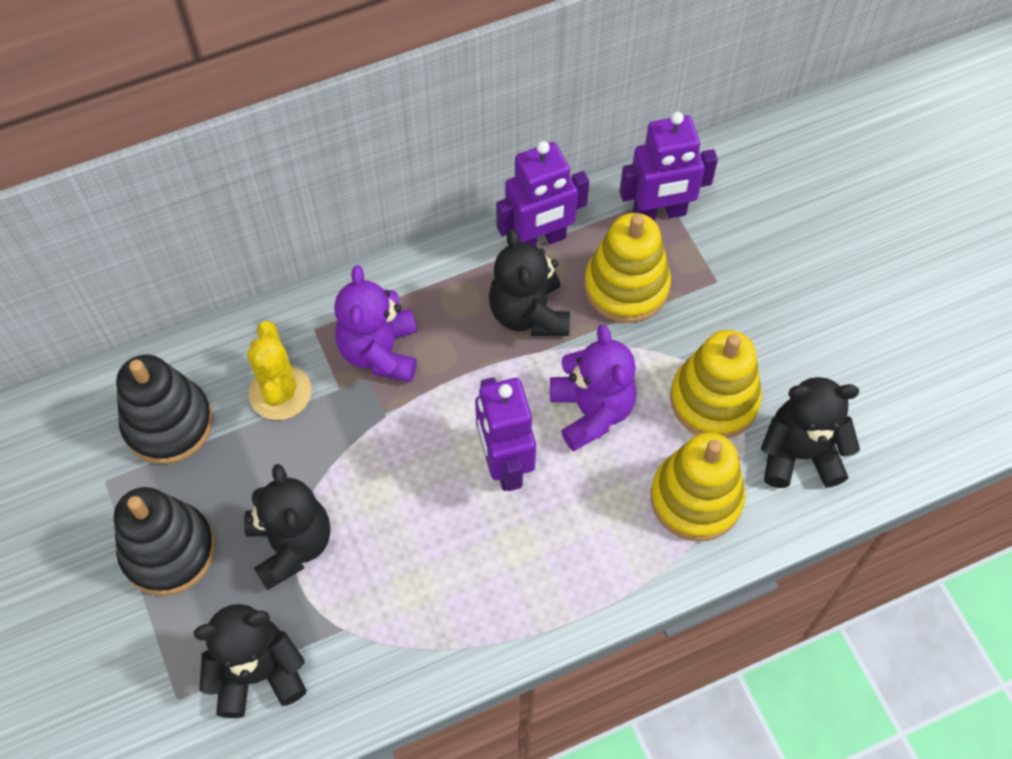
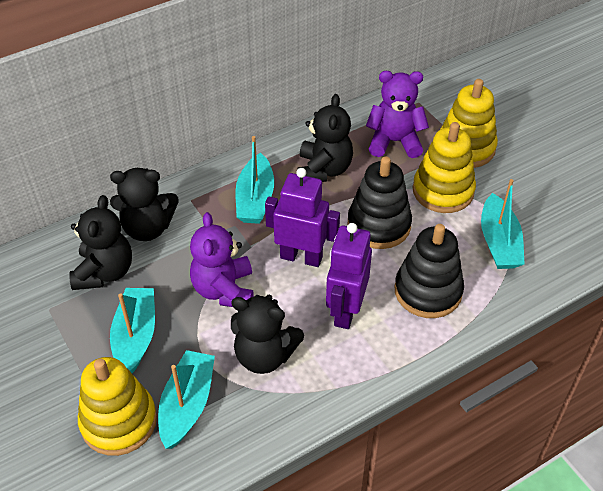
purple robot: [475,377,536,491] [496,141,589,247] [620,112,718,221] = 3 -> [265,168,340,267] [326,223,372,329] = 2
turquoise boat: none = 0 -> [110,288,155,373] [158,350,215,449] [236,136,274,224] [481,179,525,269] = 4
yellow cactus: [247,321,311,420] = 1 -> none = 0

